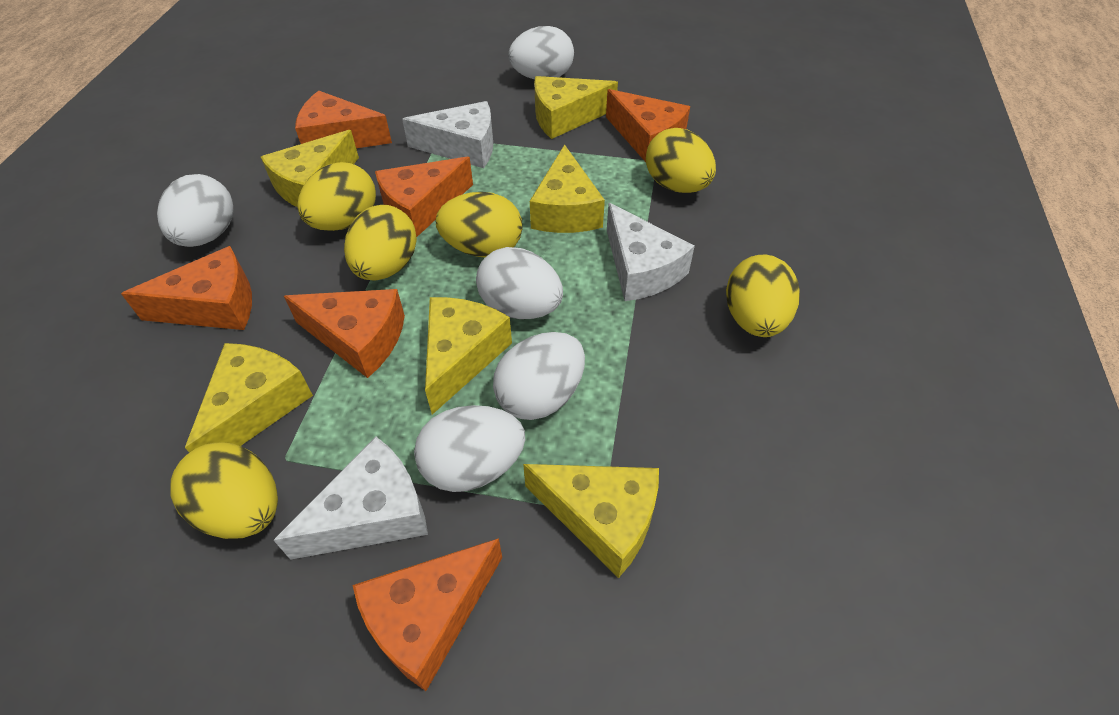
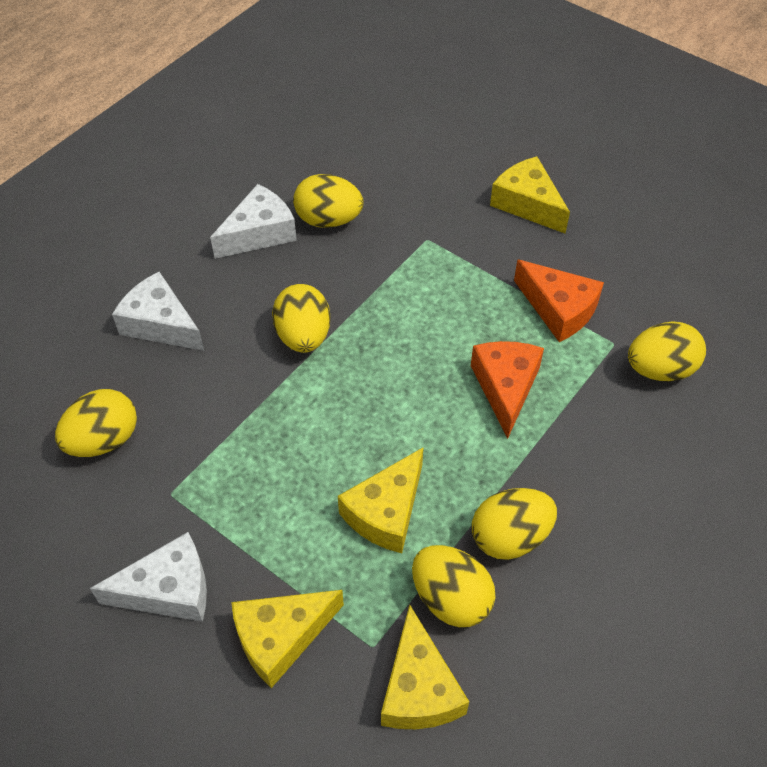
orange cheese: [121,246,252,330] [284,289,405,378] [295,91,392,148] [353,538,502,691] [375,157,473,238] [606,89,690,162] = 6 -> [471,341,544,439] [514,259,604,342] = 2
white egg: [157,174,234,247] [414,405,525,492] [476,247,563,319] [493,332,585,420] [508,26,574,79] = 5 -> none = 0
yellow cheese: [185,343,313,453] [261,130,359,207] [425,297,512,415] [523,464,659,578] [530,144,605,233] [534,76,618,139] = 6 -> [231,590,344,688] [338,448,423,553] [381,604,469,729] [490,156,570,233] = 4

